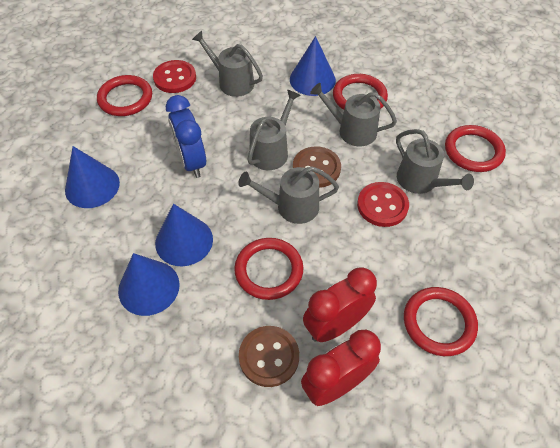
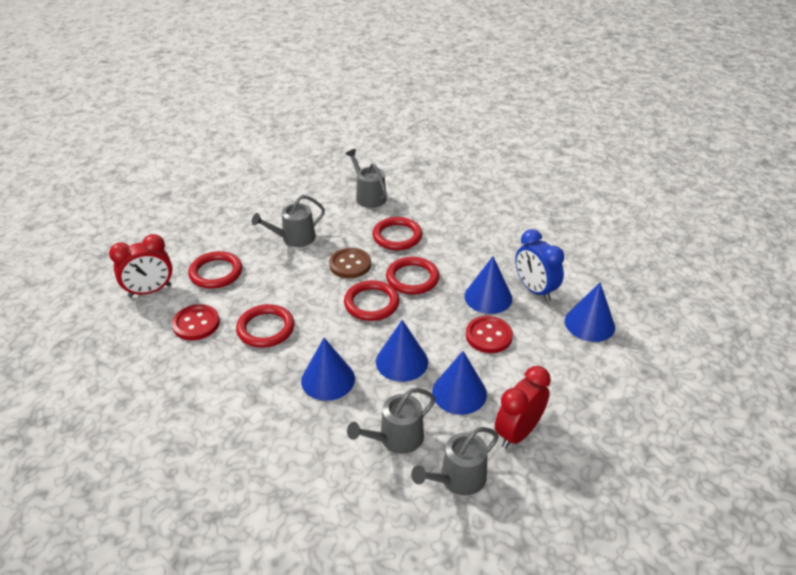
blue cone: [65,146,120,208] [118,253,180,316] [155,204,213,266] [290,36,336,96] = 4 -> [301,338,355,401] [376,320,428,382] [432,351,487,415] [465,256,512,314] [565,283,615,342] = 5
brown button: [239,326,299,387] [293,146,341,188] = 2 -> [329,248,371,278] = 1
grey watering can: [192,31,263,97] [238,166,339,224] [247,89,300,170] [310,83,397,146] [396,129,474,194] = 5 -> [252,195,325,247] [346,149,387,208] [347,388,435,454] [411,427,499,495] = 4

